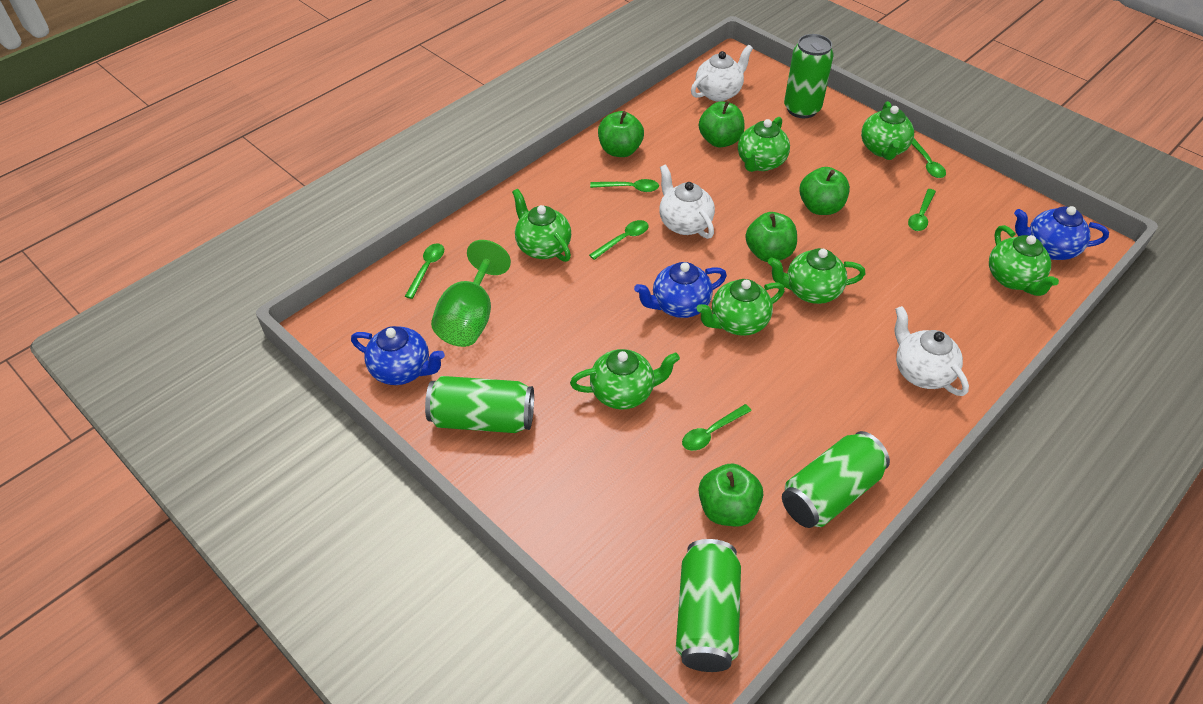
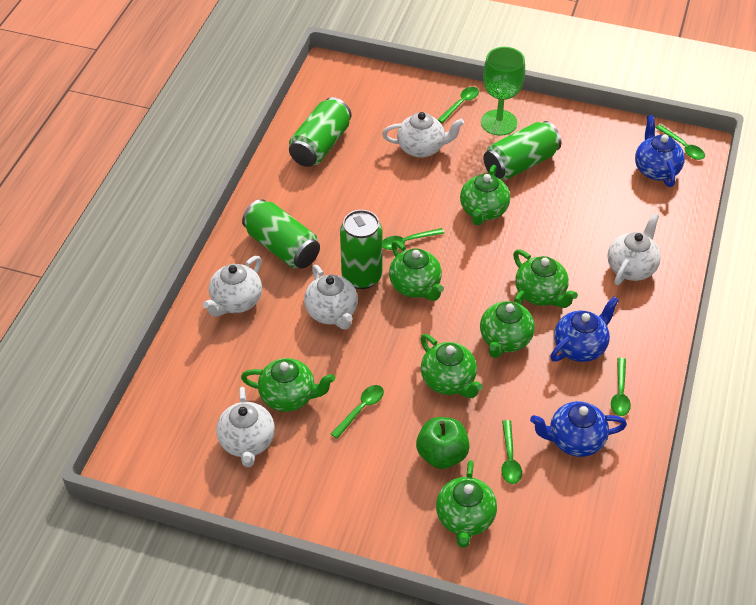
green apple: [598,111,644,157] [699,100,745,148] [699,463,763,526] [745,212,797,262] [799,167,850,215] = 5 -> [416,417,470,469] = 1
white teapot: [659,164,715,239] [691,45,753,102] [895,306,969,396] = 3 -> [203,256,262,317] [216,387,275,467] [304,265,358,330] [382,112,464,158] [608,213,661,285] = 5

